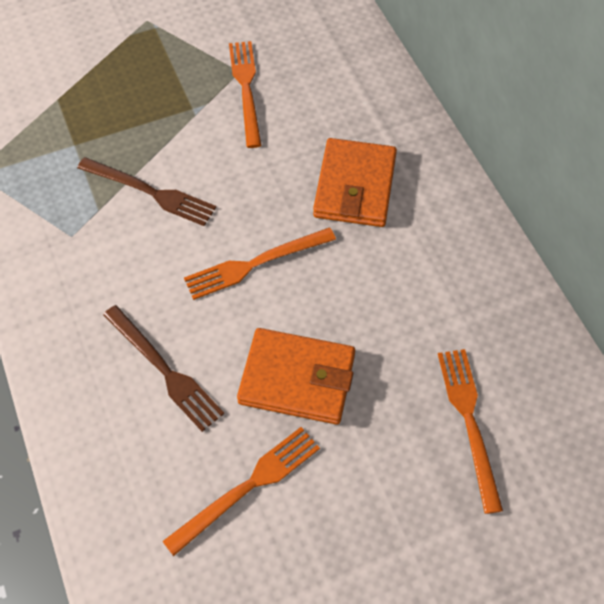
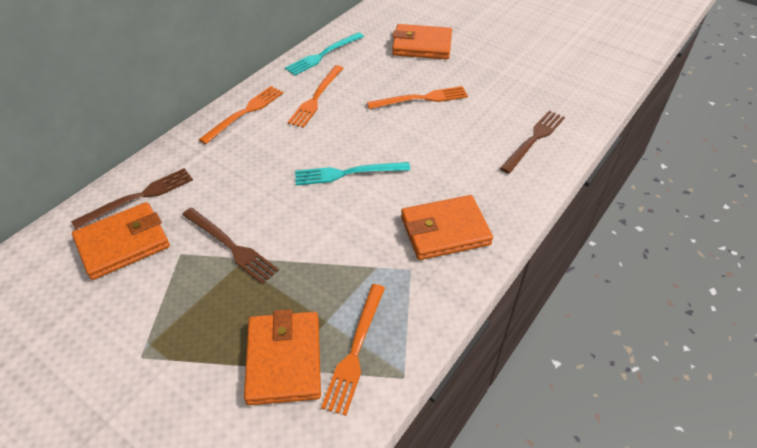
brown fork: [77,157,216,226] [103,305,224,432] = 2 -> [71,168,193,229] [182,208,279,284] [500,110,565,174] = 3
orange wallet: [237,328,355,425] [313,138,397,227] = 2 -> [72,202,170,280] [244,309,321,405] [392,24,452,59] [401,195,493,260] = 4
turquoise fork: none = 0 -> [285,32,364,75] [295,162,410,186] = 2

